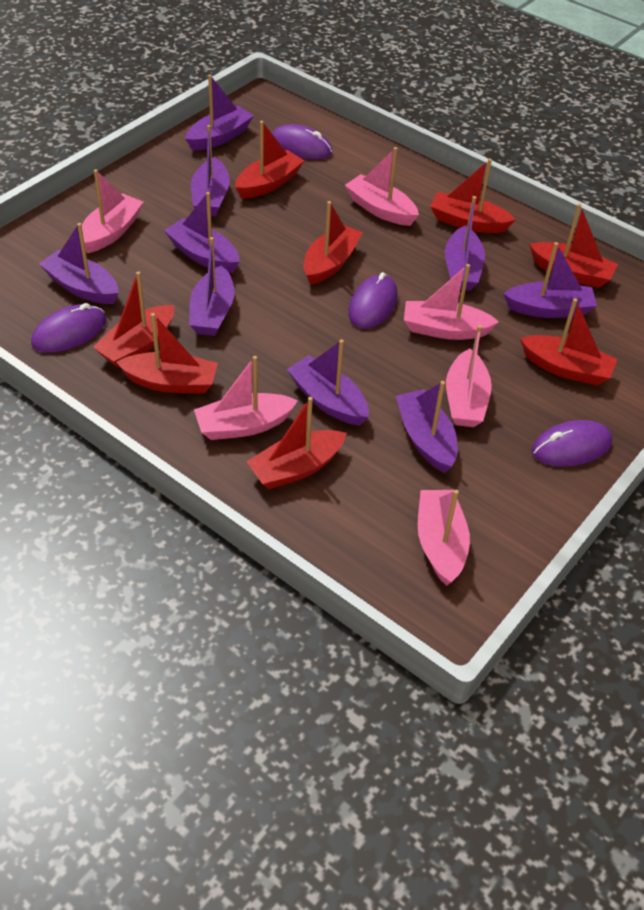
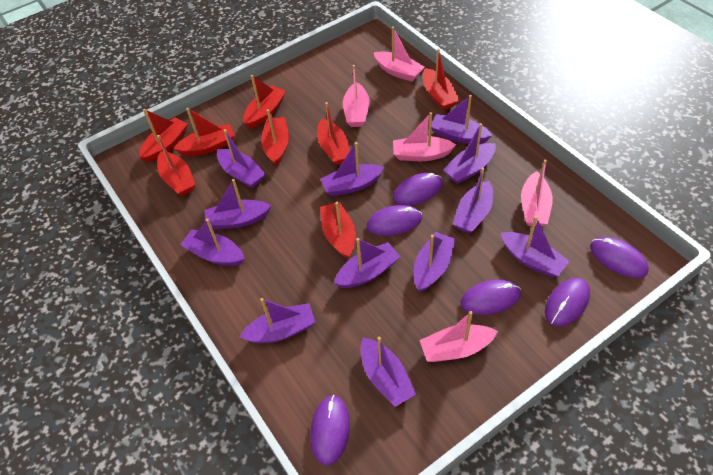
pink boat: [82,169,143,253] [194,356,298,440] [345,147,419,226] [404,264,499,340] [418,490,470,586] [446,325,492,427] = 6 -> [343,65,370,127] [374,27,424,82] [393,112,456,161] [420,311,498,362] [521,159,553,227] = 5
purple boat: [39,223,119,304] [164,192,240,273] [185,75,254,151] [189,237,235,336] [191,125,230,216] [287,339,369,426] [396,381,457,473] [445,196,485,291] [503,242,597,318] = 9 -> [180,218,245,266] [205,179,271,230] [217,129,266,188] [240,298,316,344] [320,142,384,196] [334,238,400,288] [361,337,416,407] [414,232,455,292] [432,95,492,144] [443,123,496,184] [453,168,493,234] [501,216,570,278] = 12
purple mouse: [31,303,107,353] [272,124,332,159] [348,272,398,329] [532,420,613,467] = 4 -> [310,395,350,466] [367,205,422,236] [393,173,443,206] [460,279,521,315] [545,278,590,327] [590,237,649,278] = 6

